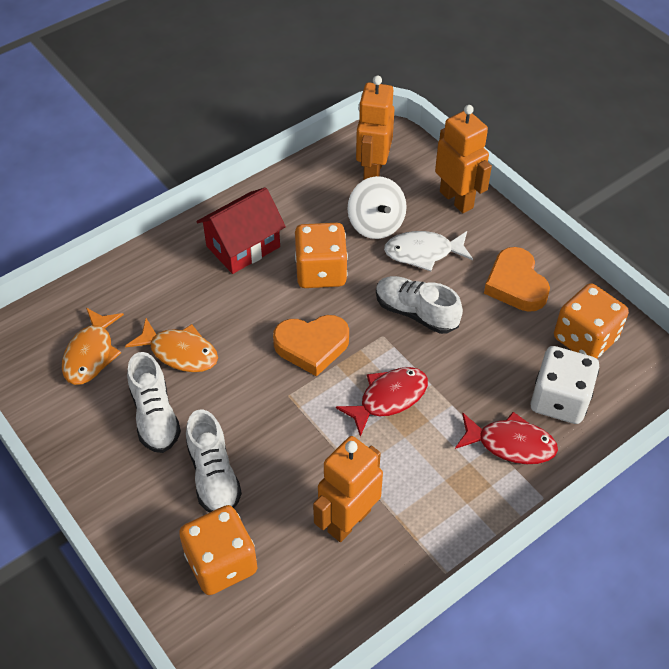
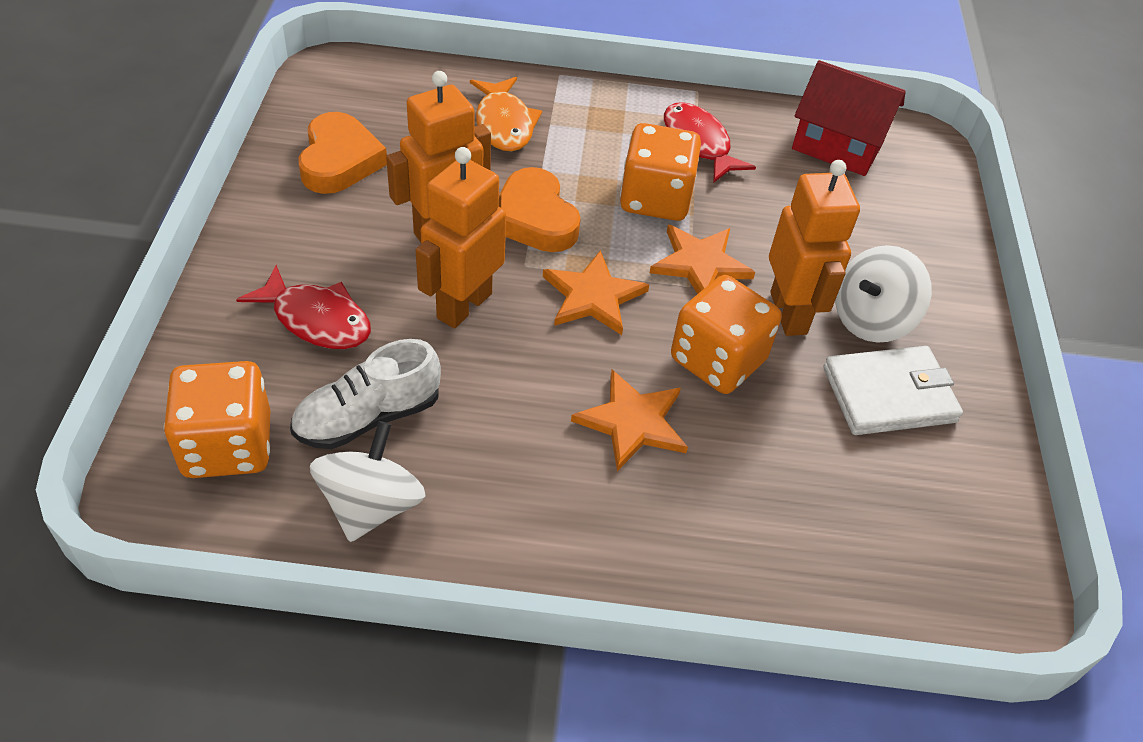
orange fish: [62,308,124,385] [125,318,218,372] = 2 -> [470,77,542,151] = 1
orange star: none = 0 -> [543,250,649,335] [571,370,688,471] [650,225,755,294] = 3
white dice: [530,346,599,424] = 1 -> none = 0
white fish: [384,231,473,271] = 1 -> none = 0
white shoe: [127,352,181,453] [186,409,242,512] [376,276,463,334] = 3 -> [290,339,441,449] = 1
white spinning top: [347,176,407,239] = 1 -> [310,421,426,542] [835,245,932,343] = 2
white wallet: none = 0 -> [823,346,963,435] = 1

